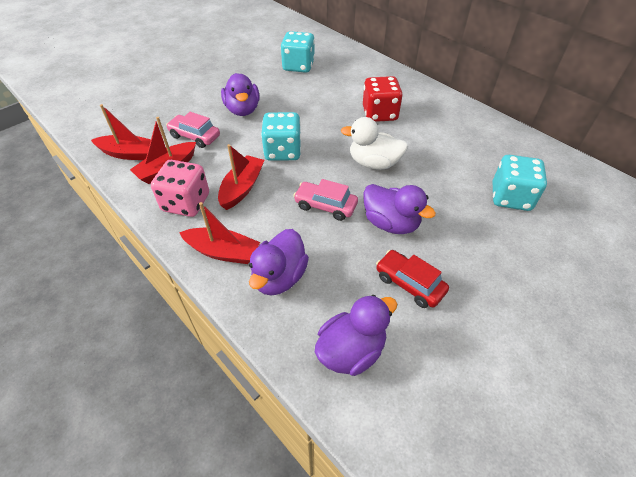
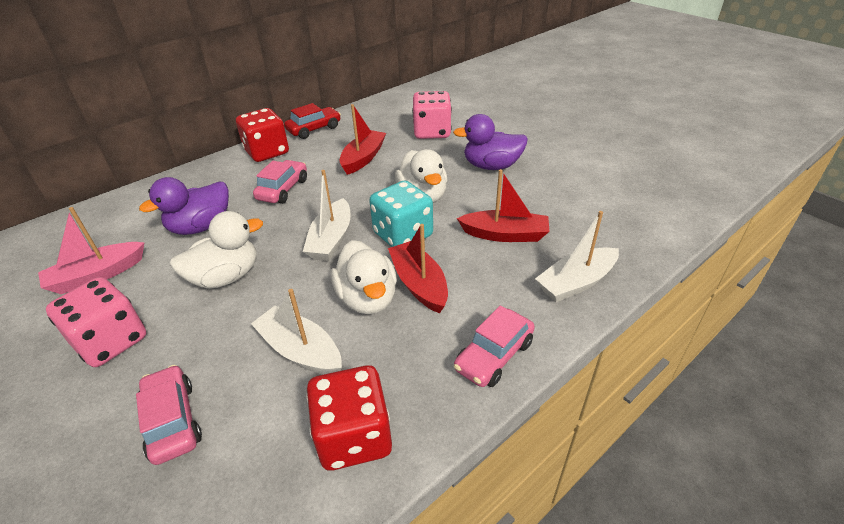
pink boat: none = 0 -> [38,207,145,294] = 1
pink car: [166,112,220,148] [293,179,358,221] = 2 -> [136,365,202,465] [253,160,307,204] [454,306,535,387] = 3
pink dice: [151,160,209,217] = 1 -> [46,277,146,367] [412,91,452,139] = 2
purple duck: [221,73,260,116] [249,229,309,296] [315,295,397,376] [363,184,436,234] = 4 -> [139,177,229,235] [453,114,528,170] = 2
red boat: [91,104,151,160] [130,117,196,184] [179,202,260,264] [218,144,264,210] = 4 -> [340,104,386,175] [388,224,448,313] [457,169,550,242] = 3
red dice: [363,76,403,122] = 1 -> [236,108,289,162] [306,365,392,471] = 2
turquoise dice: [261,112,301,161] [281,31,315,73] [493,155,547,211] = 3 -> [369,180,433,247] = 1
white boat: none = 0 -> [251,289,342,375] [303,170,351,261] [535,211,619,302] = 3
white duck: [341,117,408,170] = 1 -> [170,211,263,289] [331,240,397,314] [395,149,448,203] = 3

